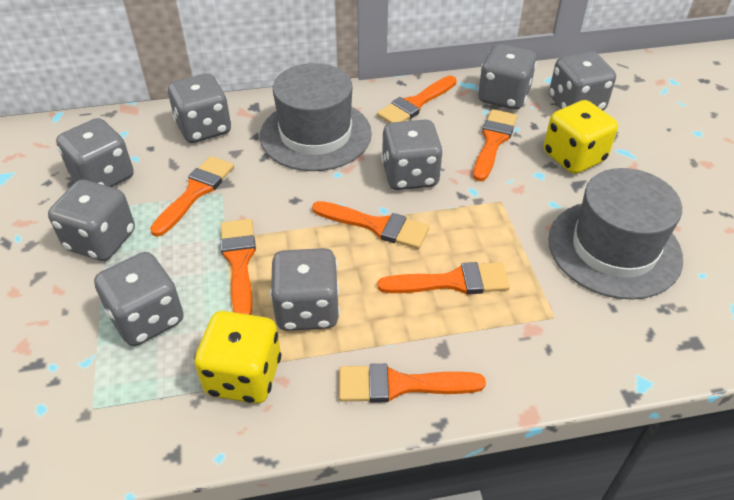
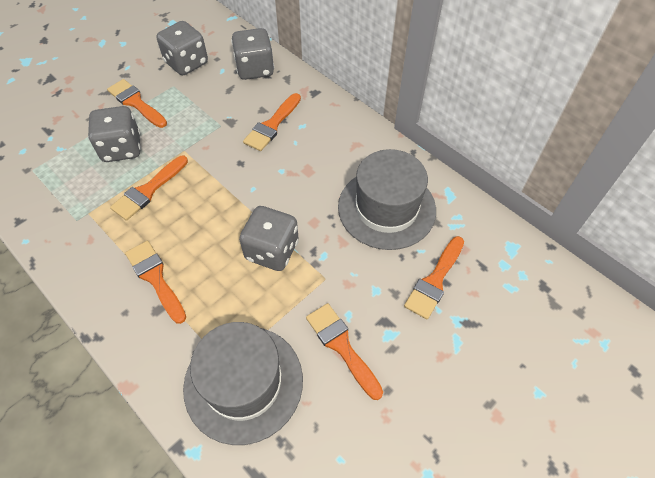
grey dice: [48,180,135,261] [56,118,134,187] [94,252,184,346] [168,73,231,143] [270,248,340,331] [382,120,443,190] [478,44,537,110] [549,52,616,110] = 8 -> [88,106,141,162] [157,21,208,75] [231,28,274,80] [239,206,299,271] = 4
orange brush: [150,156,234,237] [220,219,256,315] [312,201,429,249] [339,364,486,403] [377,76,457,123] [378,262,510,294] [473,109,517,181] = 7 -> [107,79,167,128] [110,156,188,221] [125,241,186,324] [243,93,301,151] [306,303,383,400] [404,236,464,319] = 6
yellow dice: [194,311,281,404] [544,100,618,174] = 2 -> none = 0

